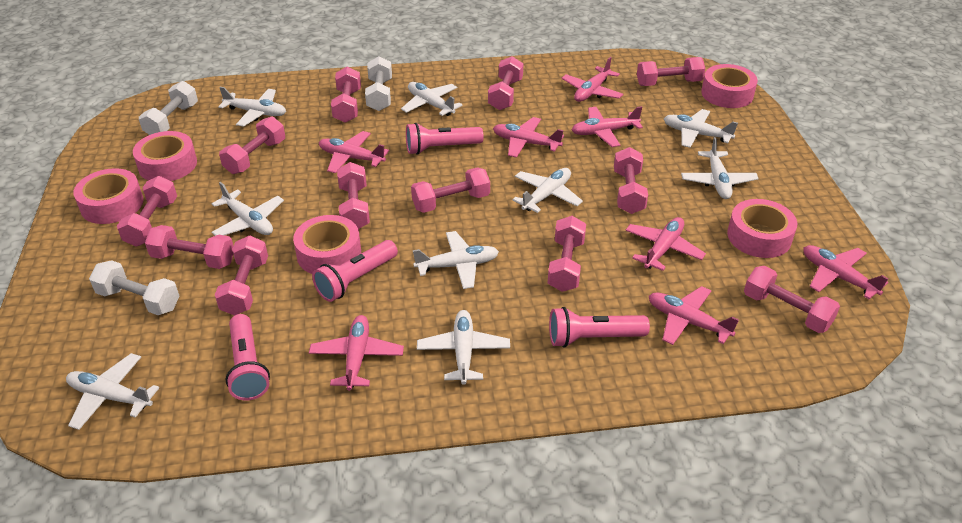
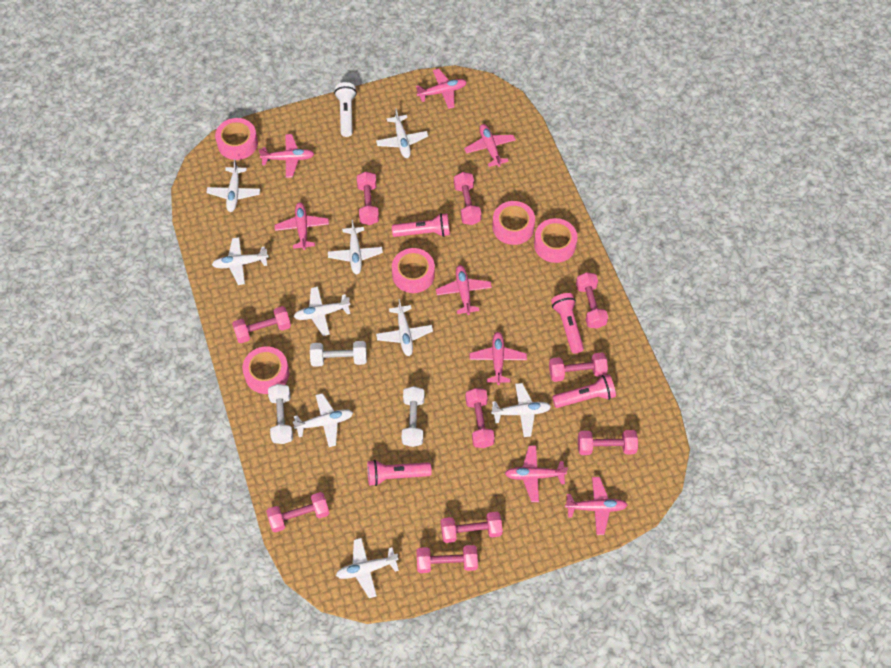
pink dumbbell: [117,176,177,247] [145,225,233,269] [215,236,268,316] [219,116,285,174] [331,67,361,123] [337,162,370,229] [411,167,490,213] [488,56,523,110] [548,216,586,292] [614,147,648,214] [637,57,705,86] [744,266,840,333] = 12 -> [232,306,291,343] [266,492,329,532] [357,172,379,225] [416,545,478,573] [441,512,503,543] [454,172,481,225] [466,388,495,448] [549,352,608,382] [576,272,608,328] [578,430,638,455] = 10
white flashlight: none = 0 -> [334,82,357,137] = 1

